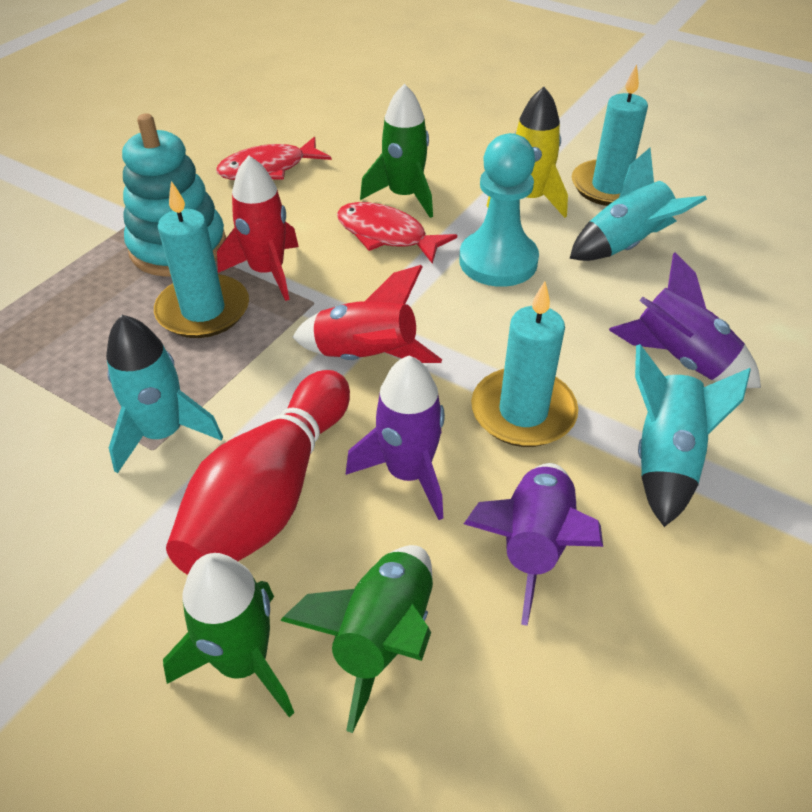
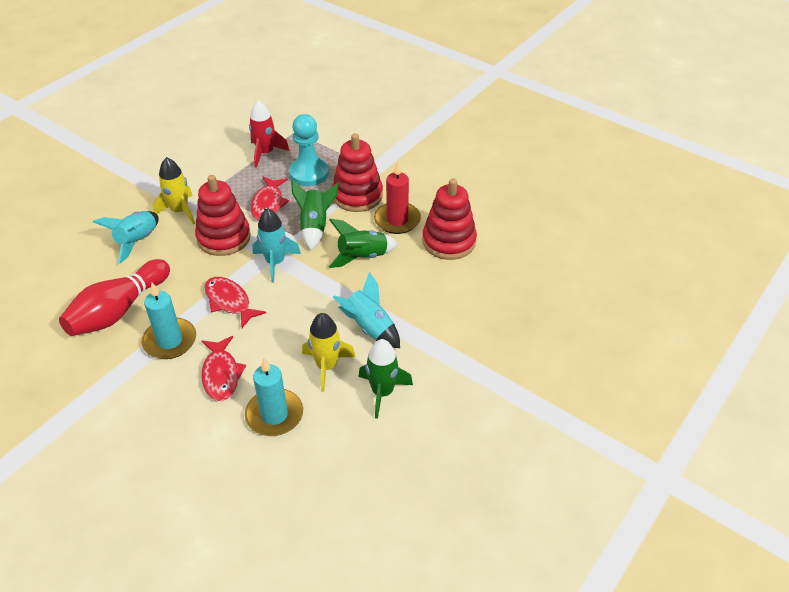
purple rocket: [346,356,445,520] [464,463,603,626] [609,252,761,388] = 3 -> none = 0
red candle: none = 0 -> [374,161,421,234] = 1
red fish: [216,136,332,180] [337,202,457,264] = 2 -> [201,336,246,401] [204,277,266,328] [250,177,289,220] = 3
red rocket: [217,156,299,301] [293,265,442,363] = 2 -> [249,100,290,168] = 1
red stacking toy: none = 0 -> [195,175,251,256] [332,133,383,212] [422,178,477,260] = 3
turquoise candle: [154,181,249,338] [471,281,578,447] [572,64,648,206] = 3 -> [141,283,196,359] [245,358,303,436] = 2
turquoise stacking toy: [122,113,226,277] = 1 -> none = 0
yellow rocket: [487,87,568,218] = 1 -> [153,157,195,225] [302,313,356,392] = 2

